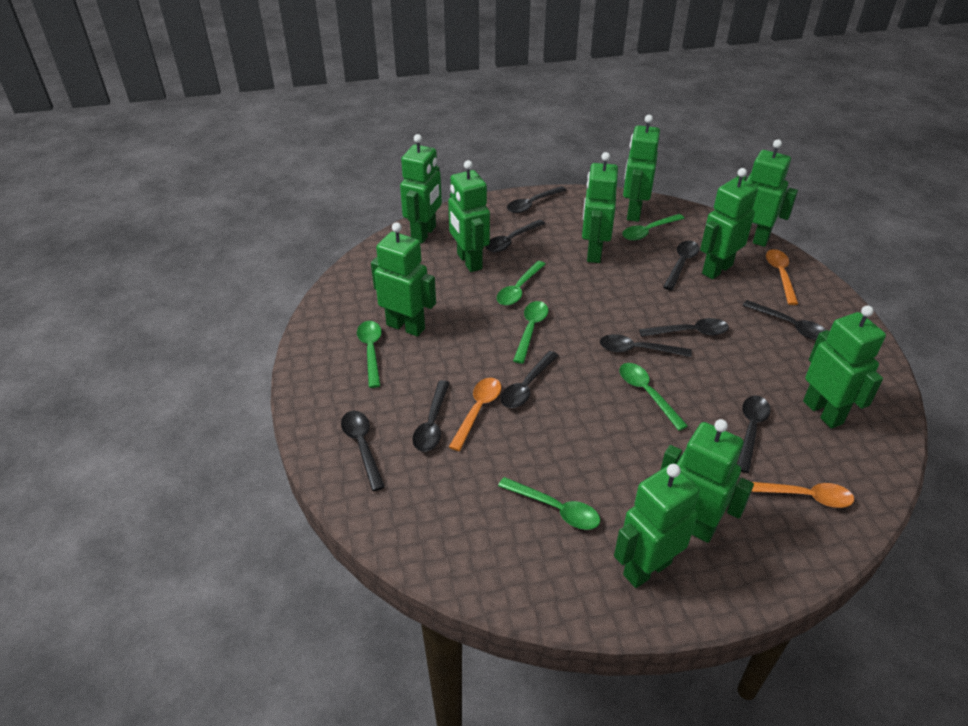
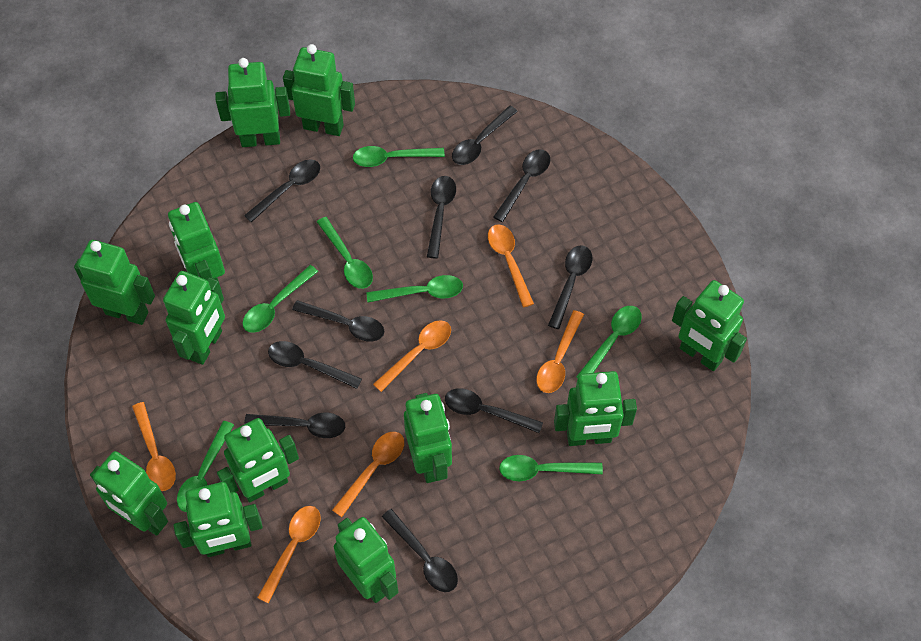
green robot: [371,222,436,337] [400,134,442,243] [448,160,490,272] [582,152,618,263] [614,464,699,588] [623,115,660,222] [661,419,754,543] [700,168,758,279] [737,139,798,247] [803,306,886,429] = 10 -> [74,240,155,325] [90,451,168,536] [163,271,225,365] [168,202,225,291] [174,482,263,557] [215,58,290,147] [217,418,299,503] [283,44,355,136] [334,517,398,603] [404,393,452,483] [554,371,637,446] [672,280,747,371] = 12
green spoon: [357,321,382,388] [496,261,546,306] [498,477,600,530] [513,301,548,364] [619,363,688,431] [622,214,685,241] = 6 -> [177,421,234,512] [242,265,318,333] [317,217,373,289] [353,146,445,167] [366,275,463,302] [499,455,603,481] [576,306,642,378] = 7
orange spoon: [449,378,501,451] [751,482,854,508] [766,249,798,305] = 3 -> [132,402,176,491] [257,506,321,604] [332,432,404,517] [373,320,451,392] [488,224,534,307] [536,310,584,393] = 6

